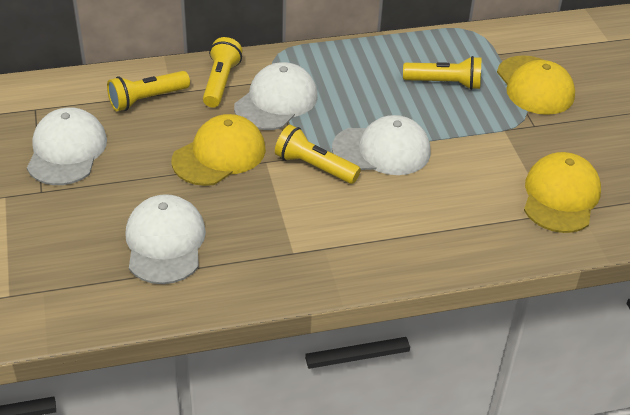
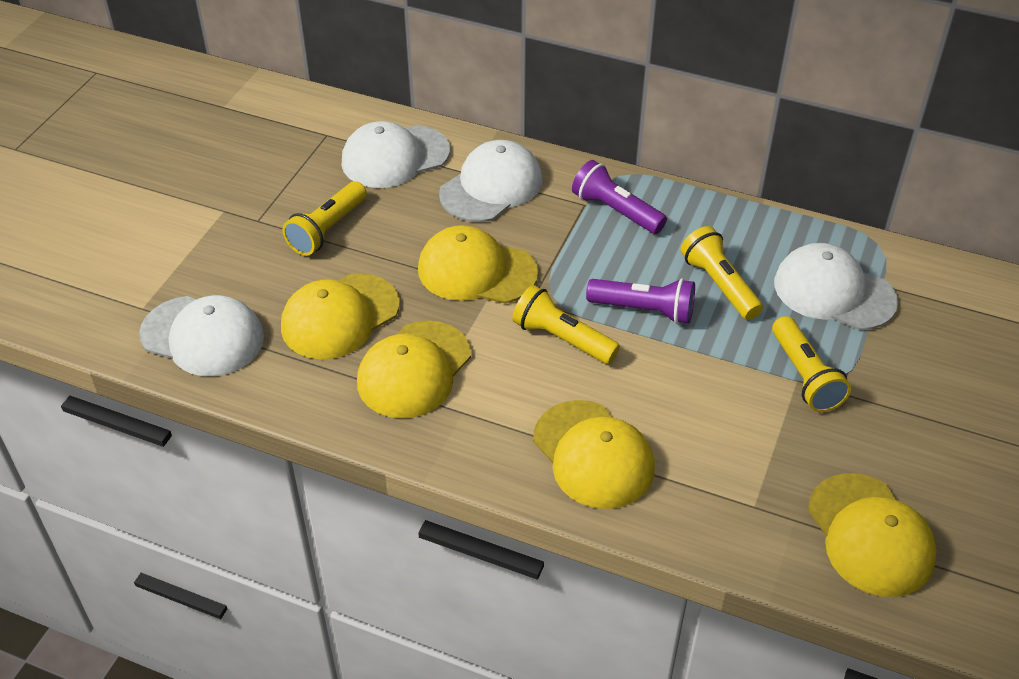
purple flashlight: none = 0 -> [572,160,667,234] [586,278,695,324] = 2
yellow cap: [172,114,266,186] [497,55,575,115] [524,152,601,233] = 3 -> [281,273,399,359] [357,320,471,418] [418,225,538,304] [533,400,655,509] [808,473,937,597] = 5

